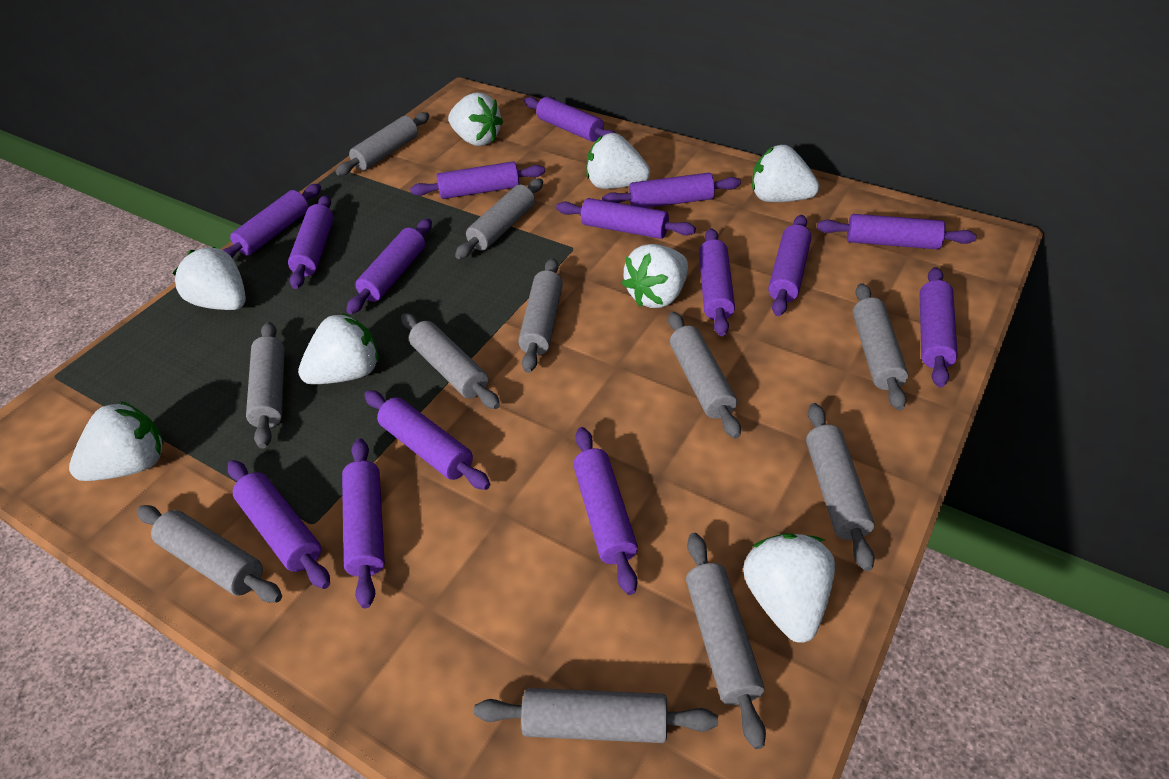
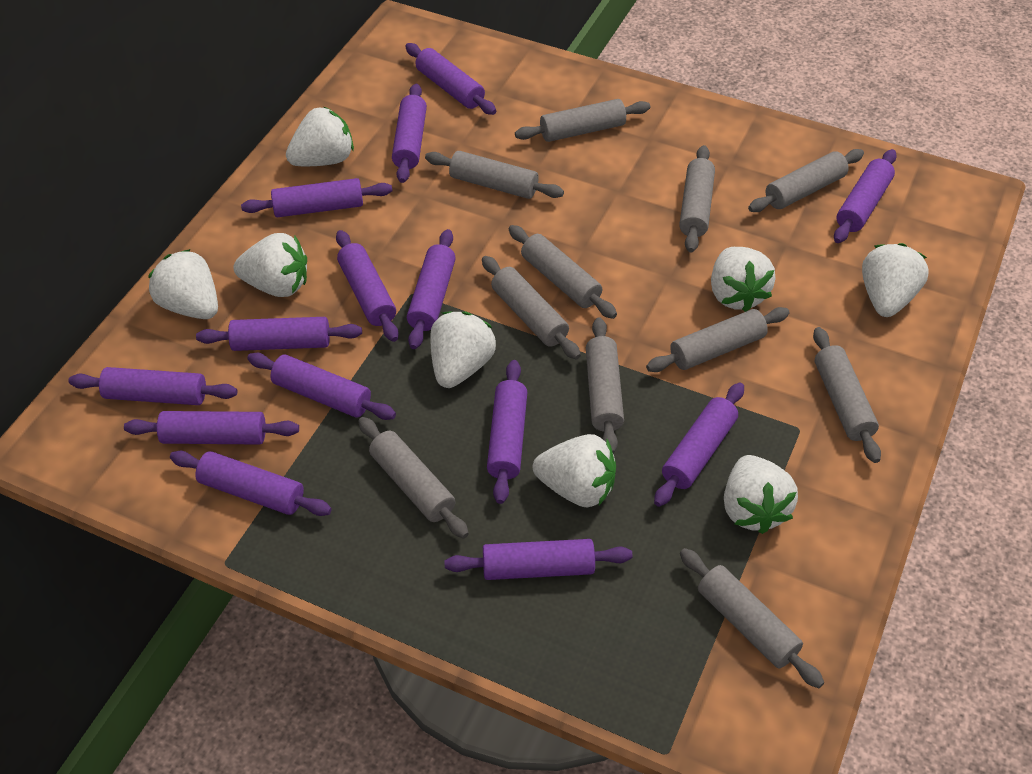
purple rolling pin: [223,184,321,258] [228,460,330,589] [288,195,334,289] [342,438,385,608] [346,219,432,314] [364,390,490,490] [410,161,545,199] [524,97,615,142] [556,198,696,239] [573,427,638,595] [602,173,741,208] [699,228,735,336] [768,215,811,316] [817,214,977,249] [920,267,958,387] = 15 -> [68,367,237,405] [124,411,299,445] [170,451,332,516] [196,317,362,351] [241,178,392,217] [247,353,396,420] [336,230,399,342] [392,84,427,183] [405,43,496,115] [407,229,456,349] [444,539,633,580] [487,360,527,504] [654,383,744,507] [834,149,897,243] = 14

